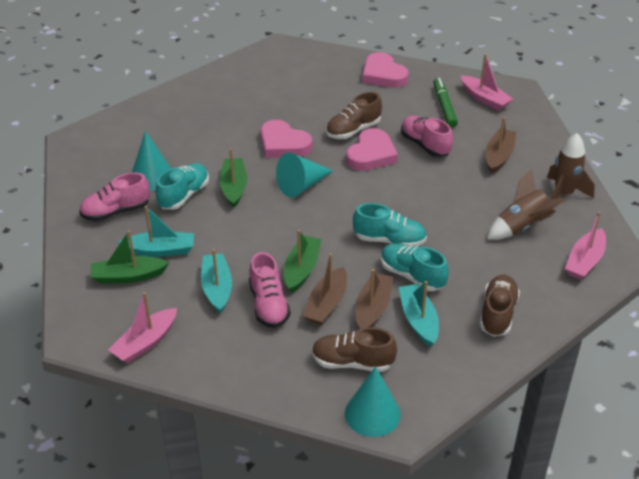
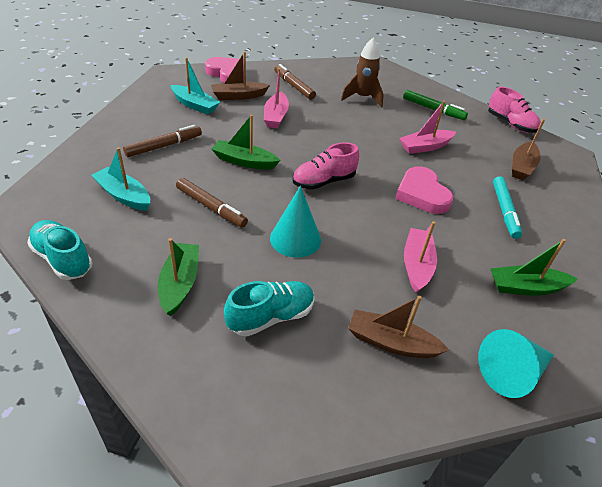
brown marker: none = 0 -> [123,125,202,157] [176,178,248,228] [274,64,316,100] = 3
brown rocket: [487,168,567,240] [547,133,595,199] = 2 -> [341,38,384,108] = 1
brown shoe: [312,327,397,372] [326,92,382,139] [480,275,520,336] = 3 -> none = 0
pink heart: [261,120,312,158] [346,128,398,171] [362,52,409,88] = 3 -> [205,57,244,83] [395,166,453,214] = 2
pink shoe: [79,172,150,221] [249,252,291,328] [401,116,453,157] = 3 -> [292,142,359,190] [488,87,541,133] = 2
turquoise boat: [118,206,194,257] [201,249,232,314] [399,281,439,347] = 3 -> [91,147,150,211] [171,57,220,115] = 2
turquoise cone: [132,131,171,191] [276,153,333,198] [345,367,401,437] = 3 -> [270,186,321,258] [478,329,554,398] = 2
turquoise marker: none = 0 -> [493,176,522,239] = 1
turquoise shoe: [156,163,209,210] [353,203,427,247] [381,243,449,291] = 3 -> [27,220,93,280] [224,281,314,337] = 2

